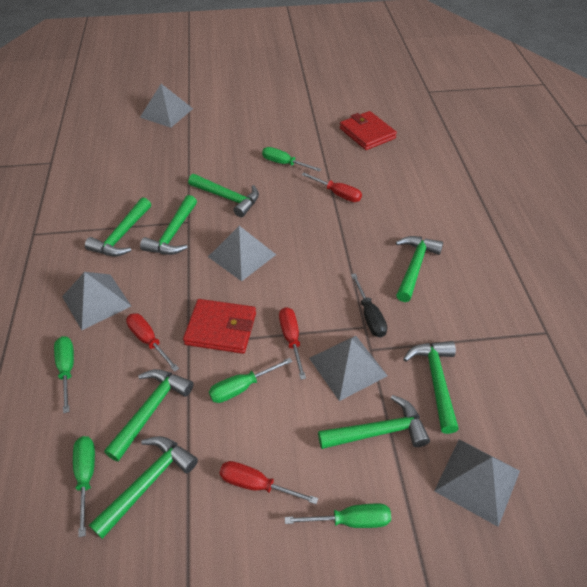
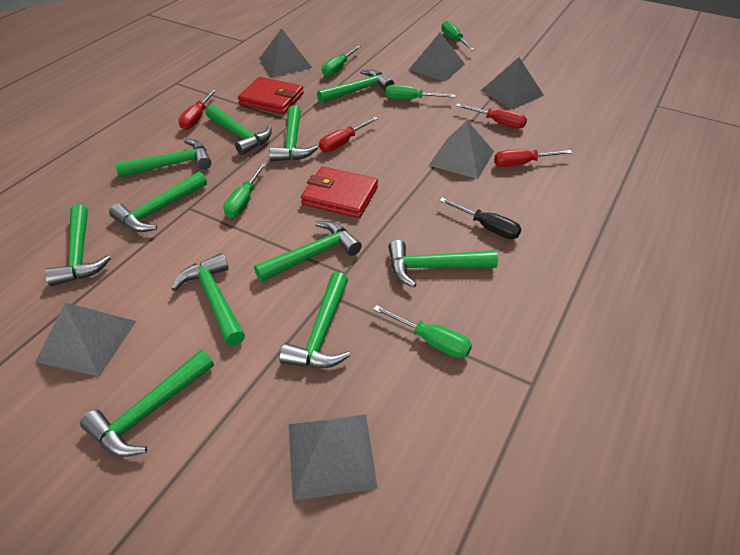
green hammer: [85,197,151,256] [89,436,198,539] [104,369,194,462] [140,195,197,255] [188,174,259,217] [318,395,430,449] [396,236,443,302] [403,341,459,434] = 8 -> [45,204,111,286] [80,350,214,457] [109,172,207,232] [115,139,211,178] [171,253,245,346] [205,105,272,155] [254,221,362,282] [269,105,318,162] [279,272,350,368] [317,69,394,104] [388,240,498,288] = 11
grey pyramid: [62,272,131,330] [140,84,193,128] [208,226,276,281] [309,336,388,401] [434,439,520,527] = 5 -> [35,302,136,377] [259,28,312,77] [289,414,378,501] [409,33,465,82] [429,121,494,179] [480,57,544,109] = 6

